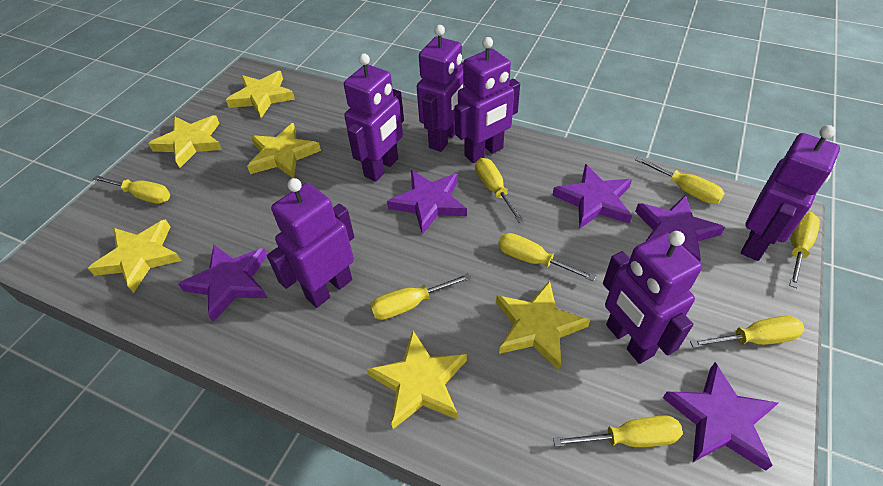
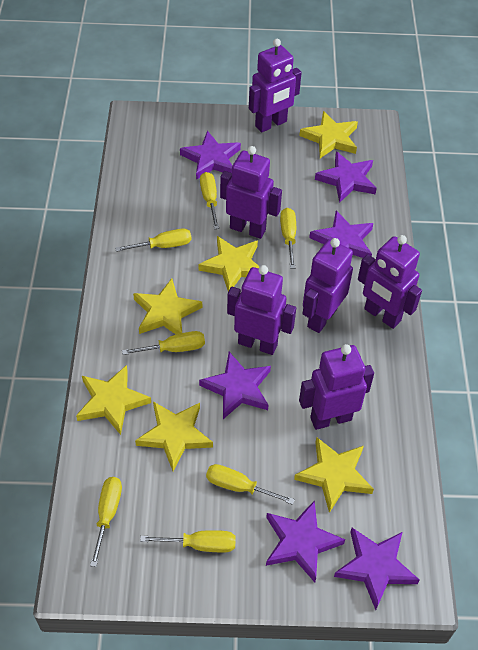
purple star: [178,245,267,322] [387,170,467,234] [552,164,632,229] [635,195,725,261] [663,362,778,471] = 5 -> [180,131,241,180] [199,352,271,419] [266,500,345,582] [309,210,373,258] [315,152,377,203] [334,528,420,610] = 6
yellow screwdriver: [93,175,170,204] [370,273,471,320] [475,158,524,223] [498,233,596,281] [553,415,683,447] [635,157,725,204] [690,316,804,348] [789,212,820,288] = 8 -> [90,477,122,567] [115,228,191,252] [122,331,205,355] [140,530,236,553] [200,172,219,229] [206,464,295,505] [280,208,296,269] = 7

